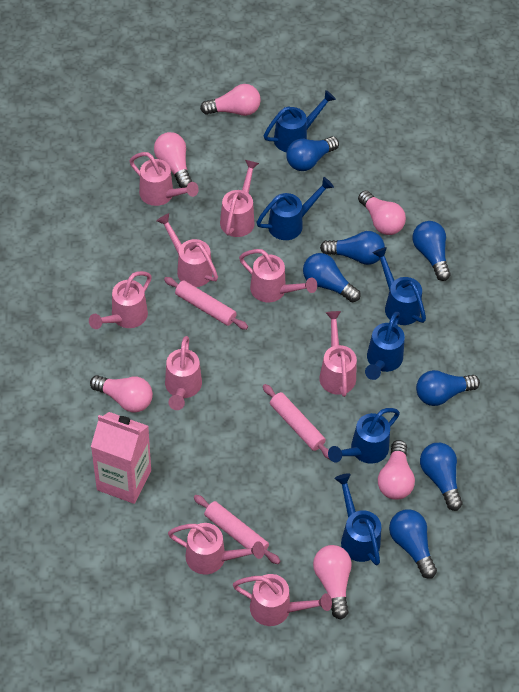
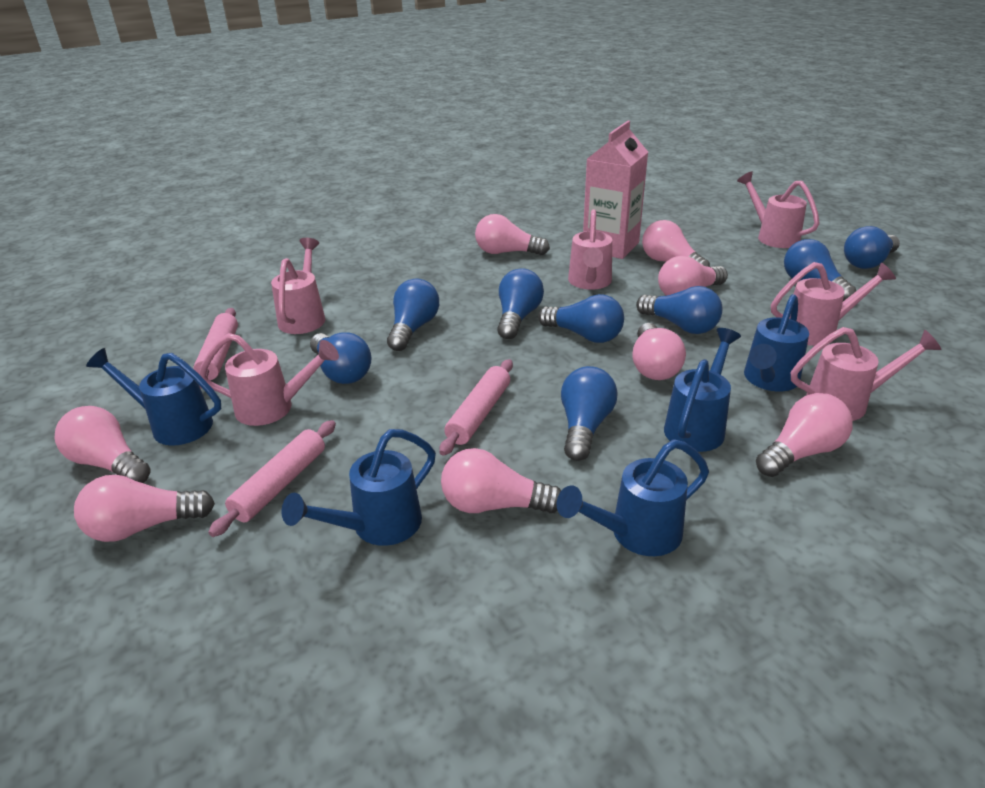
blue light bulb: [286,136,339,171] [303,253,361,302] [320,231,385,265] [389,509,437,579] [413,221,451,281] [416,370,480,406] [420,443,462,511] = 7 -> [310,332,372,384] [387,279,439,351] [497,268,544,339] [538,294,624,343] [561,366,618,461] [636,286,722,334] [784,239,856,301] [844,226,900,269] = 8
blue watering can: [256,177,334,240] [264,90,336,152] [328,408,400,464] [334,473,381,565] [365,312,405,380] [373,247,426,325] = 6 -> [86,348,221,446] [282,429,436,546] [556,439,709,556] [664,328,741,452] [744,294,809,392] = 5
pink light bulb: [90,375,153,413] [154,132,192,188] [200,84,261,116] [313,545,352,620] [358,191,406,235] [378,440,415,500] = 6 -> [55,406,150,483] [74,475,215,542] [441,448,561,514] [475,214,550,255] [632,323,686,380] [642,220,710,267] [658,256,728,296] [756,393,853,477] = 8
pink watering can: [89,271,152,329] [130,152,199,206] [156,213,218,287] [165,336,202,410] [168,523,264,574] [220,160,259,237] [233,574,332,626] [239,249,317,302] [319,311,357,397] = 9 -> [199,333,339,426] [271,238,325,334] [568,209,612,290] [737,171,820,248] [771,262,896,346] [791,327,942,421] = 6

